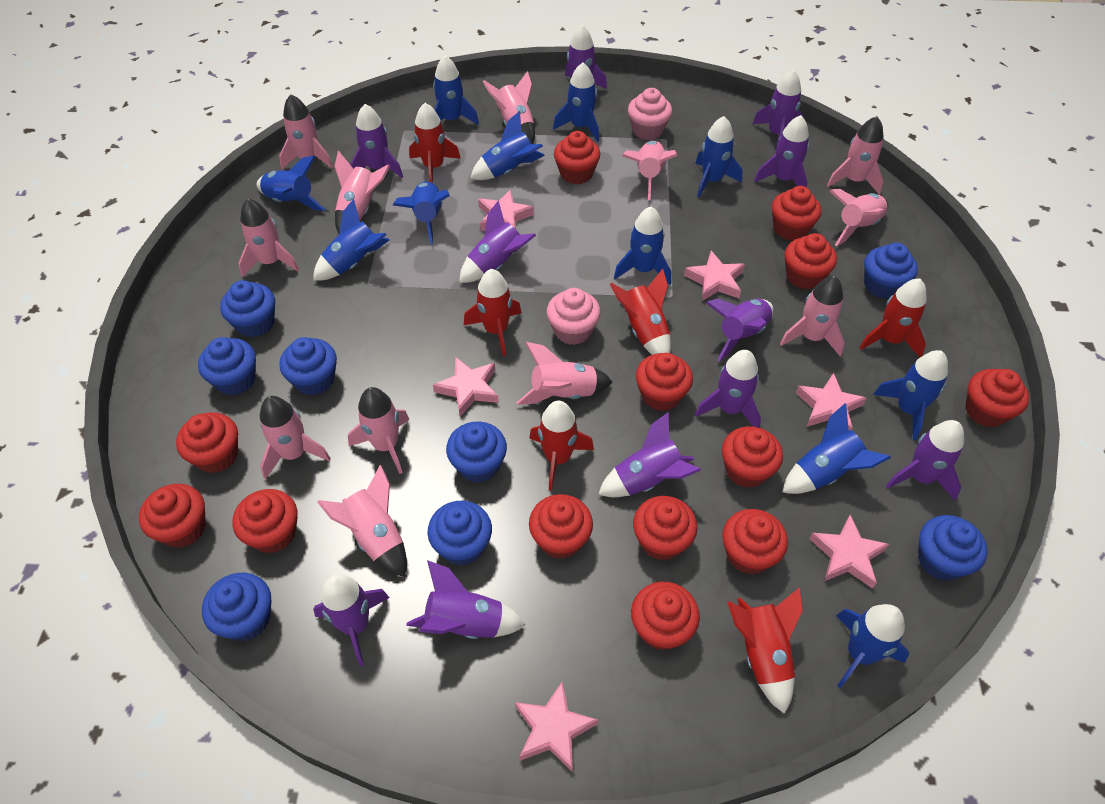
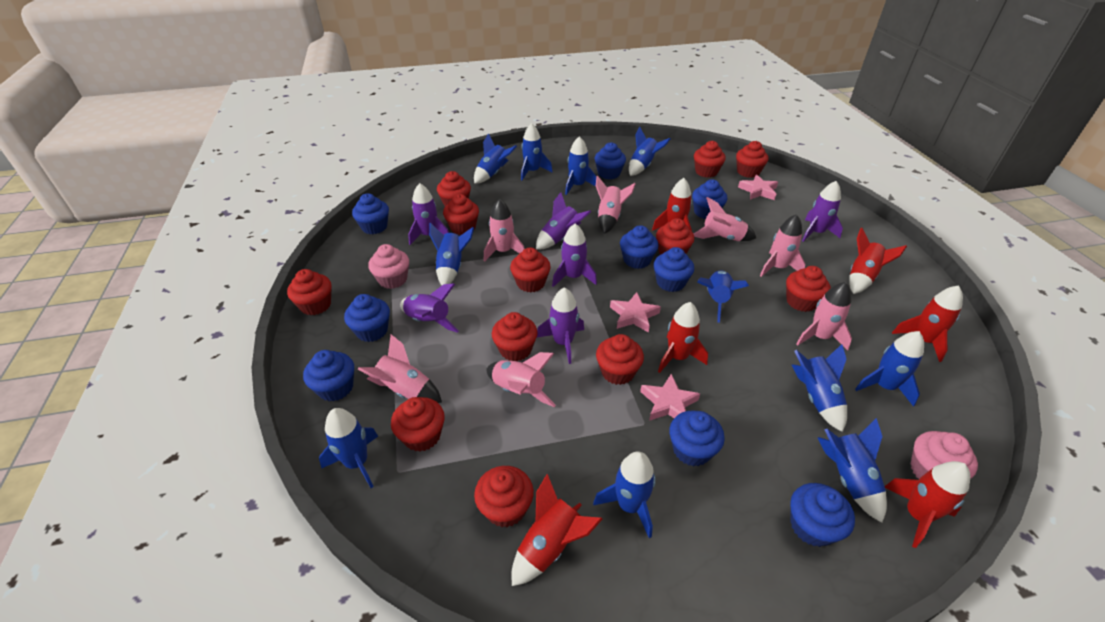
blue cupcake: [198,337,256,395] [202,573,271,641] [220,280,275,337] [279,337,337,396] [428,501,492,565] [446,421,507,483] [864,243,918,299] [918,515,988,581] = 8 -> [303,350,354,401] [344,294,390,342] [352,193,389,234] [595,142,626,179] [620,225,659,269] [654,247,694,292] [669,410,725,467] [692,179,727,219] [790,483,855,547] = 9
pink rocket: [238,199,299,277] [260,396,331,479] [279,94,333,169] [317,465,407,577] [334,151,390,234] [348,387,410,474] [483,71,535,144] [516,342,613,405] [622,141,677,200] [780,276,845,357] [827,116,884,195] [829,189,888,246] = 12 -> [358,334,442,403] [484,199,525,262] [487,352,556,407] [596,175,635,234] [694,197,756,241] [760,214,806,277] [796,282,852,350] = 7
pink star: [433,357,499,417] [478,189,534,231] [515,681,598,771] [684,251,745,301] [796,373,867,430] [810,515,889,589] = 6 -> [610,292,661,333] [640,374,700,421] [738,174,778,200] = 3
purple rocket: [313,574,390,666] [350,104,403,178] [406,560,525,639] [459,200,536,283] [565,25,607,102] [598,412,701,497] [695,350,761,428] [706,299,773,362] [752,69,804,144] [754,115,809,187] [886,420,964,501] = 11 -> [400,283,459,333] [408,183,449,245] [536,192,591,249] [537,287,584,364] [552,223,597,287] [802,181,843,242] = 6
red cupcake: [139,484,206,548] [176,412,238,473] [232,489,297,553] [529,494,593,559] [554,131,600,184] [631,582,700,650] [633,496,698,561] [636,353,693,411] [722,426,783,488] [722,509,788,574] [772,186,821,241] [785,233,837,289] [965,369,1029,428] = 13 -> [287,269,332,315] [391,397,445,452] [437,171,471,206] [443,194,479,235] [474,466,534,527] [492,312,538,361] [510,248,551,292] [596,334,644,385] [656,218,694,255] [694,141,726,178] [736,141,769,178] [786,266,831,312] = 12

